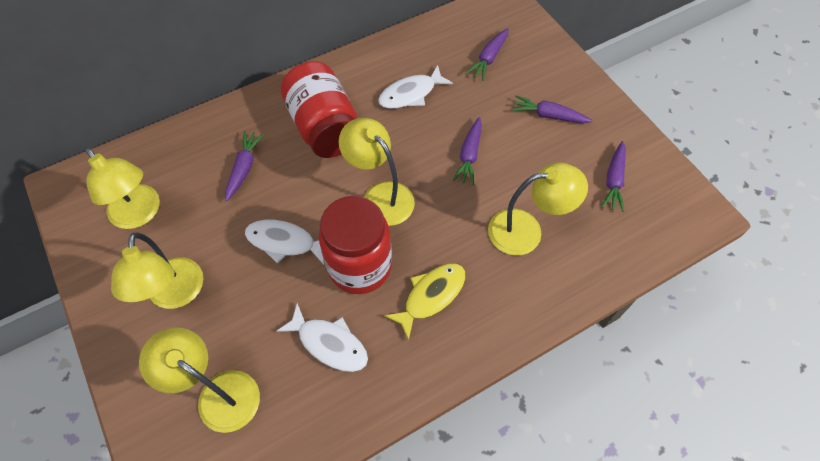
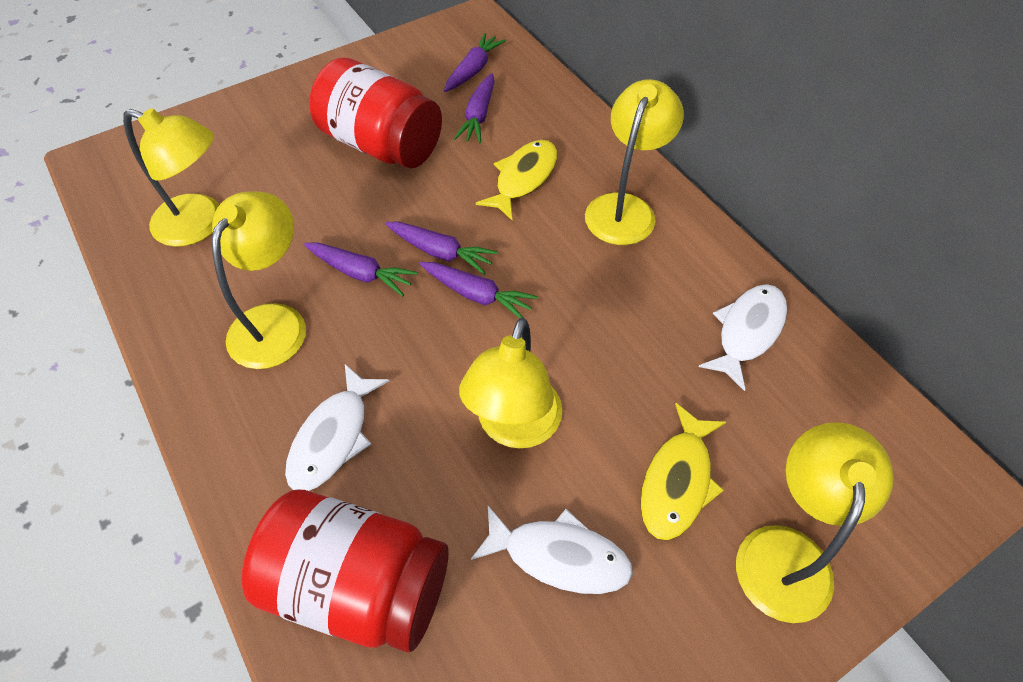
yellow fish: [384,263,466,340] = 1 -> [476,140,557,220] [641,403,726,540] = 2

